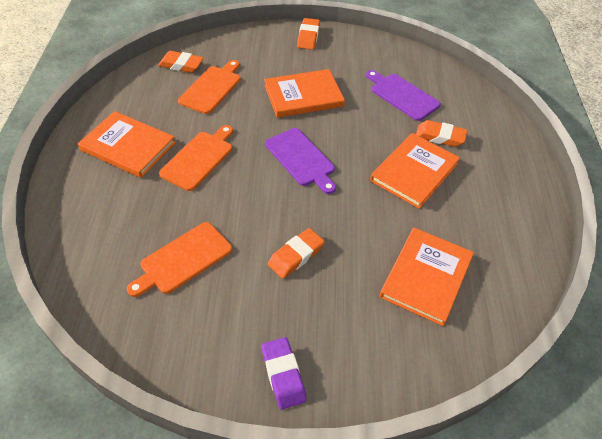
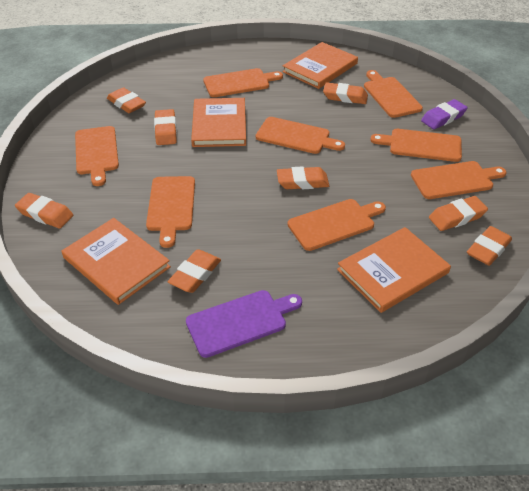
orange cutting board: [127,222,232,297] [159,125,233,191] [178,60,241,114] = 3 -> [75,126,119,186] [146,176,195,248] [203,68,283,97] [256,117,345,154] [288,199,386,251] [364,70,423,118] [370,129,462,162] [411,161,507,199] = 8
orange eraser: [158,51,203,73] [268,228,325,279] [297,18,320,50] [416,120,467,147] = 4 -> [15,193,73,228] [107,87,146,113] [154,109,177,145] [168,249,221,293] [277,166,329,189] [323,83,368,104] [429,196,488,231] [467,226,512,266] = 8
purple cutting board: [265,128,336,194] [366,70,441,121] = 2 -> [186,290,302,358] = 1

